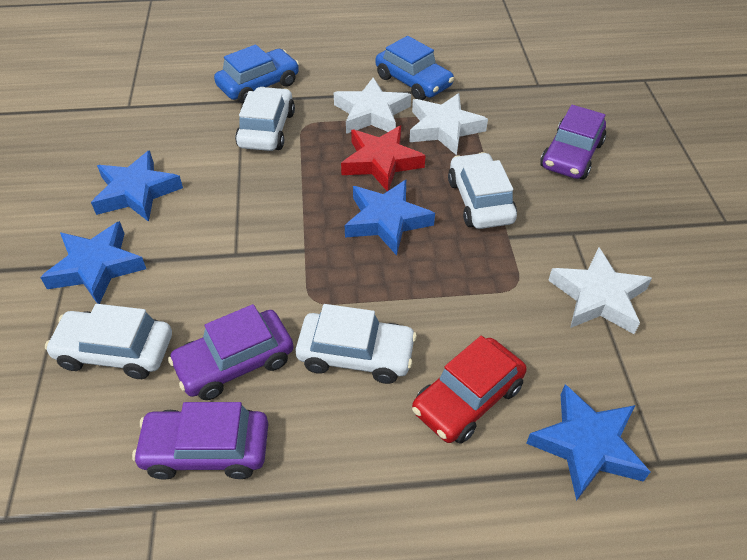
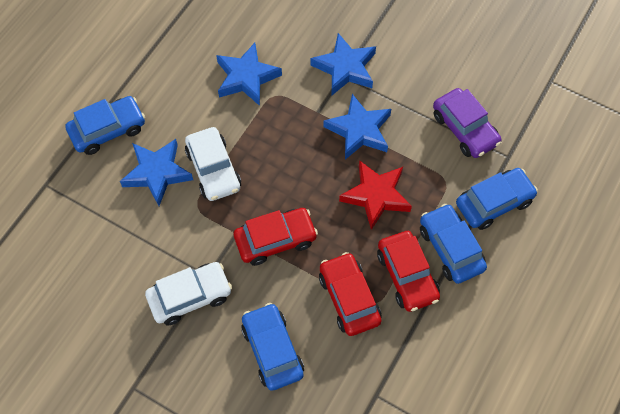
blue car: [214,44,299,104] [375,36,454,100] = 2 -> [65,96,145,155] [241,303,304,391] [420,204,487,284] [456,168,538,230] = 4
purple car: [132,402,268,480] [168,304,293,400] [540,105,606,180] = 3 -> [433,88,502,158] = 1
red car: [412,336,527,444] = 1 -> [234,208,318,266] [319,252,381,336] [377,231,440,312] = 3
white car: [45,304,172,379] [235,87,295,151] [296,304,417,384] [448,152,517,229] = 4 -> [145,262,232,325] [185,127,241,201] = 2
white star: [334,77,411,134] [409,93,488,155] [548,247,652,334] = 3 -> none = 0

